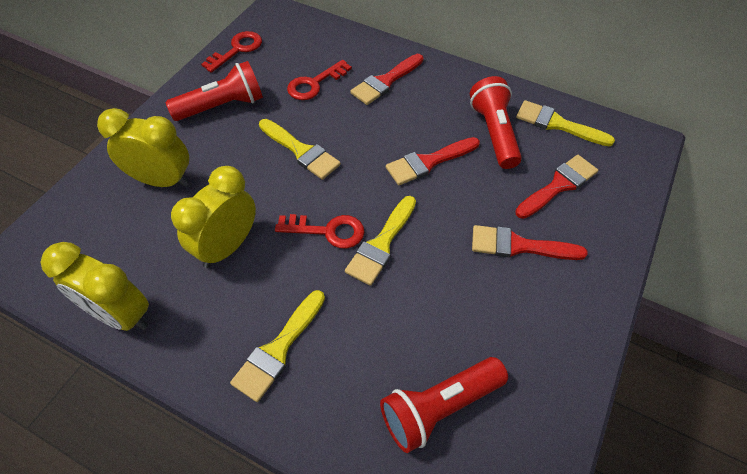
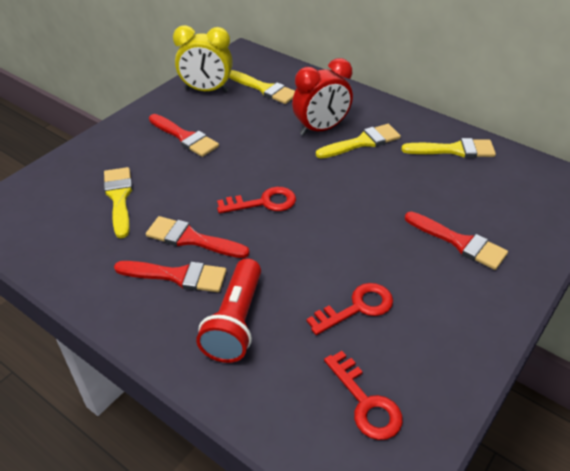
red clock: none = 0 -> [292,58,353,136] = 1
red flashlight: [165,61,263,121] [380,357,508,453] [470,76,522,169] = 3 -> [196,258,261,363] = 1
yellow clock: [40,242,149,331] [97,108,189,187] [171,166,256,268] = 3 -> [173,25,233,92] = 1

